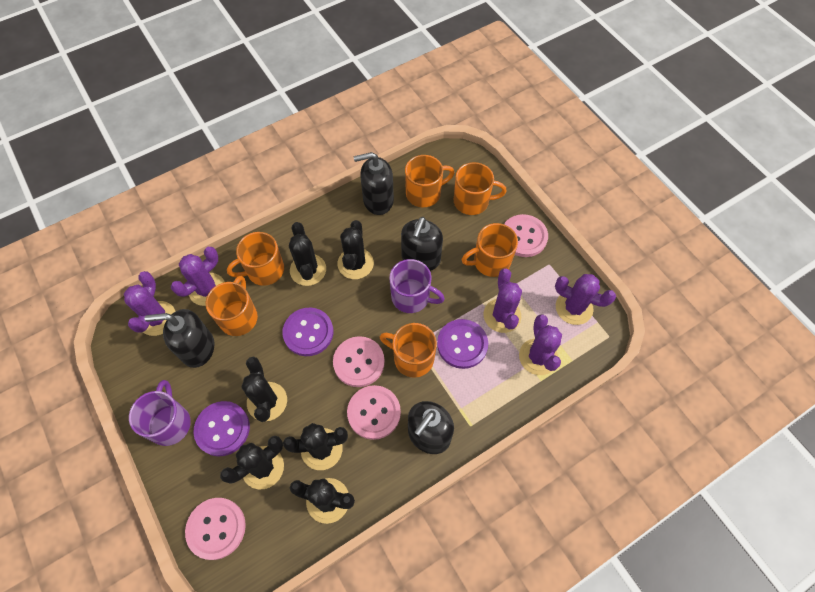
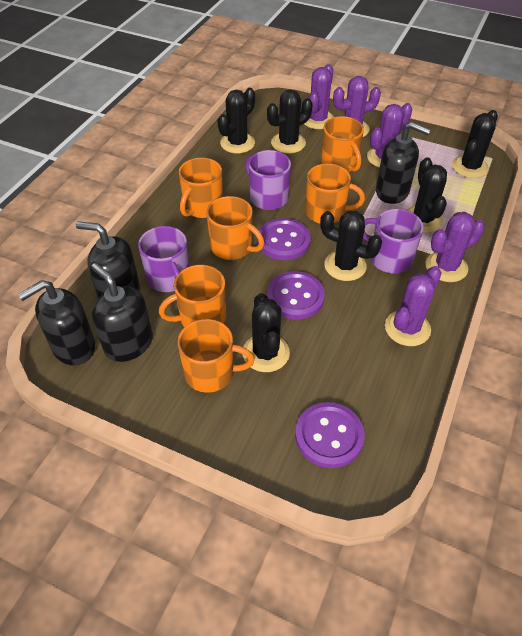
pink button: [185,498,246,560] [333,336,385,387] [347,385,401,440] [504,214,548,257] = 4 -> none = 0
purple mug: [129,380,191,446] [389,259,445,313] = 2 -> [138,226,189,292] [245,150,291,210] [363,209,424,273] = 3

